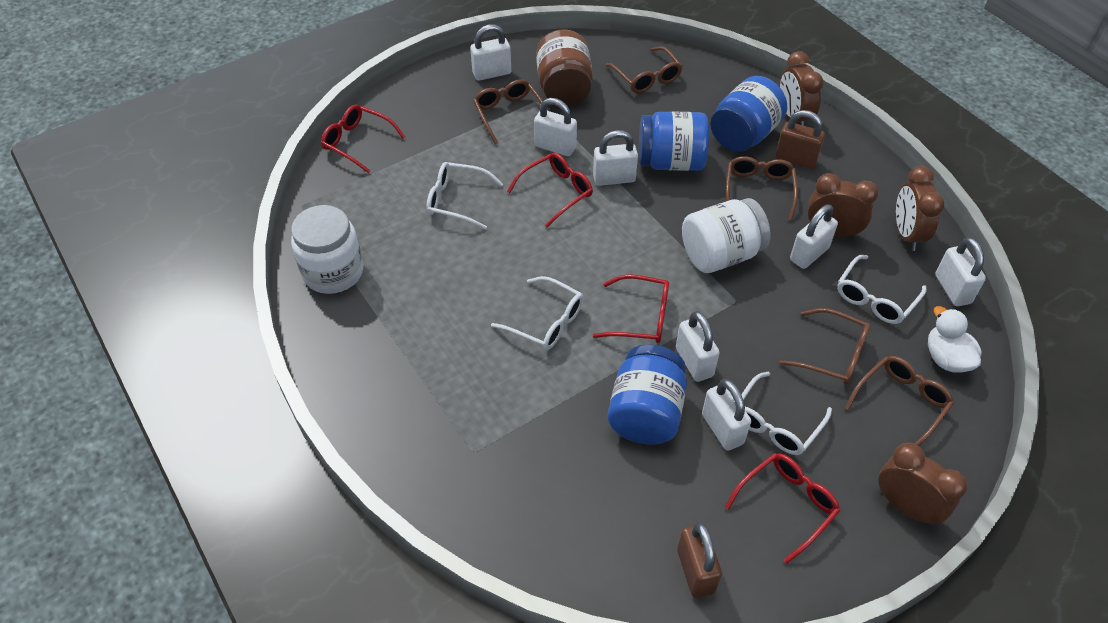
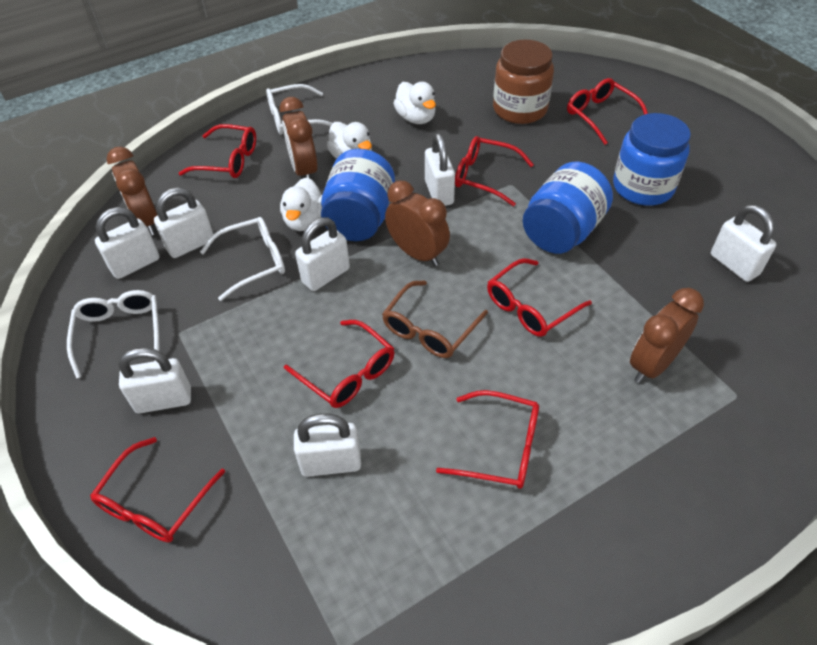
brown glasses: [473,79,543,144] [606,46,683,93] [726,156,798,221] [779,308,870,385] [845,356,954,446] = 5 -> [382,280,488,358] = 1
brown padlock: [677,522,722,598] [775,110,825,169] = 2 -> none = 0
red glasses: [321,105,405,173] [507,153,593,227] [593,274,669,343] [725,453,840,564] = 4 -> [90,437,225,543] [179,124,256,178] [284,320,394,408] [436,390,539,489] [455,136,534,206] [487,258,592,337] [567,78,648,145] = 7
white duck: [928,306,982,373] = 1 -> [280,177,323,231] [327,122,372,159] [394,82,436,124] = 3
white glasses: [426,162,503,229] [491,276,583,350] [741,372,832,455] [837,255,927,324] = 4 -> [67,290,159,379] [200,217,285,301] [266,84,333,135] = 3
white jar: [291,205,363,294] [682,198,771,273] = 2 -> none = 0

